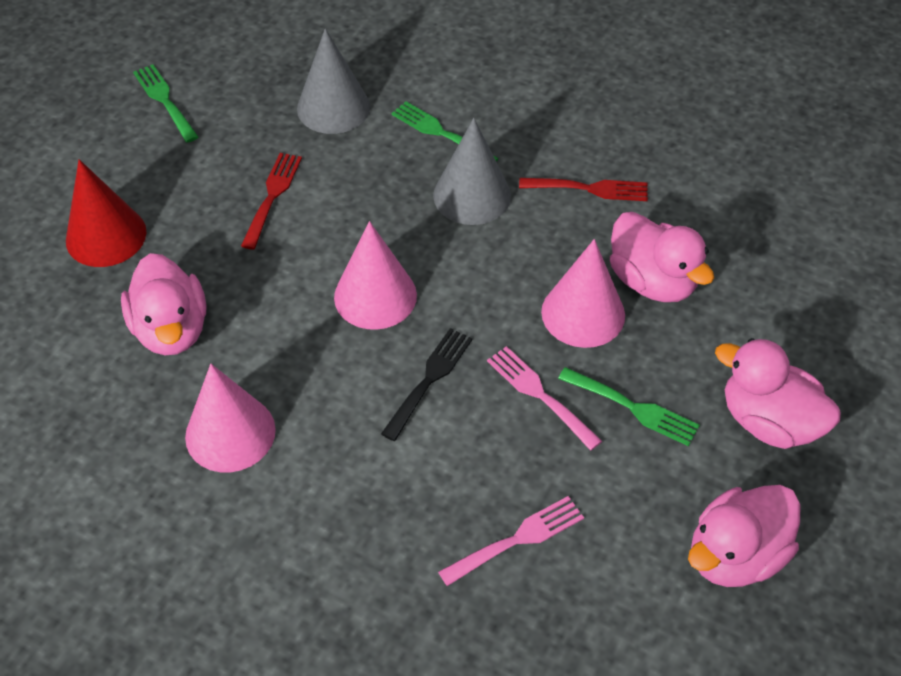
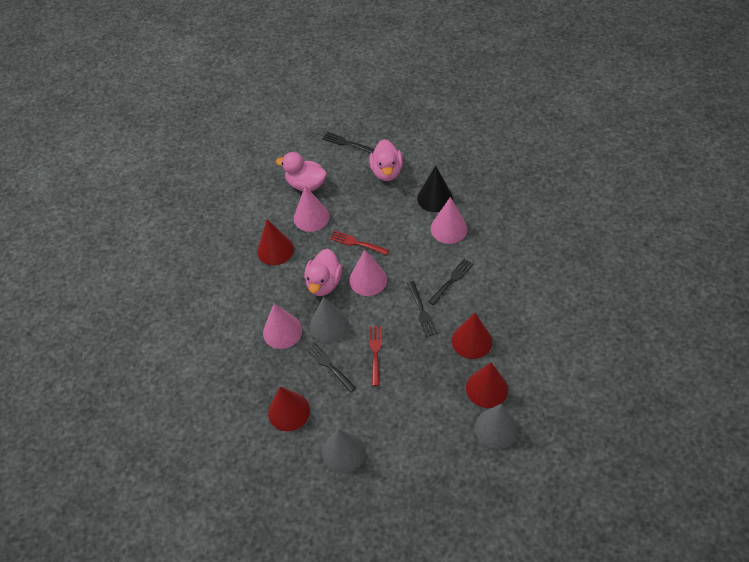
black cone: none = 0 -> [417,165,453,212] = 1
black fork: [381,328,473,441] = 1 -> [306,342,356,392] [323,132,375,153] [407,281,438,337] [428,259,474,305] = 4
green fork: [133,64,198,143] [392,101,499,162] [558,367,700,446] = 3 -> none = 0
grey cone: [297,28,370,134] [433,118,511,225] = 2 -> [310,297,349,343] [322,429,366,473] [475,404,518,449] = 3
pink cone: [185,364,276,472] [334,221,417,330] [541,239,625,348] = 3 -> [263,304,302,349] [294,186,329,232] [349,250,387,296] [431,197,467,244] = 4
pink duck: [121,253,206,355] [610,212,714,302] [688,485,800,587] [715,338,841,449] = 4 -> [276,152,327,191] [304,249,342,296] [369,139,403,181] = 3
pink fork: [438,496,584,586] [487,346,602,451] = 2 -> none = 0
red cone: [66,159,147,267] = 1 -> [257,219,294,265] [268,387,310,431] [452,313,492,359] [466,362,508,408] = 4

